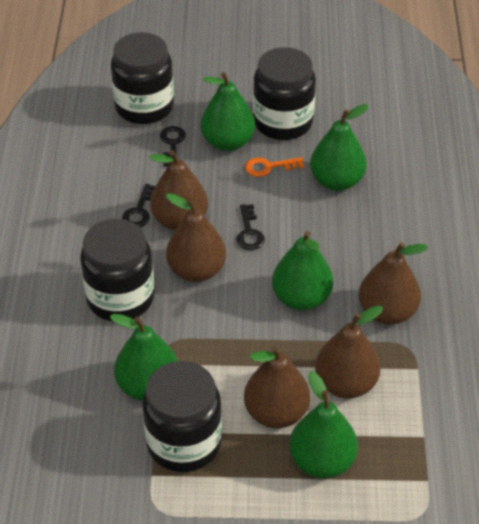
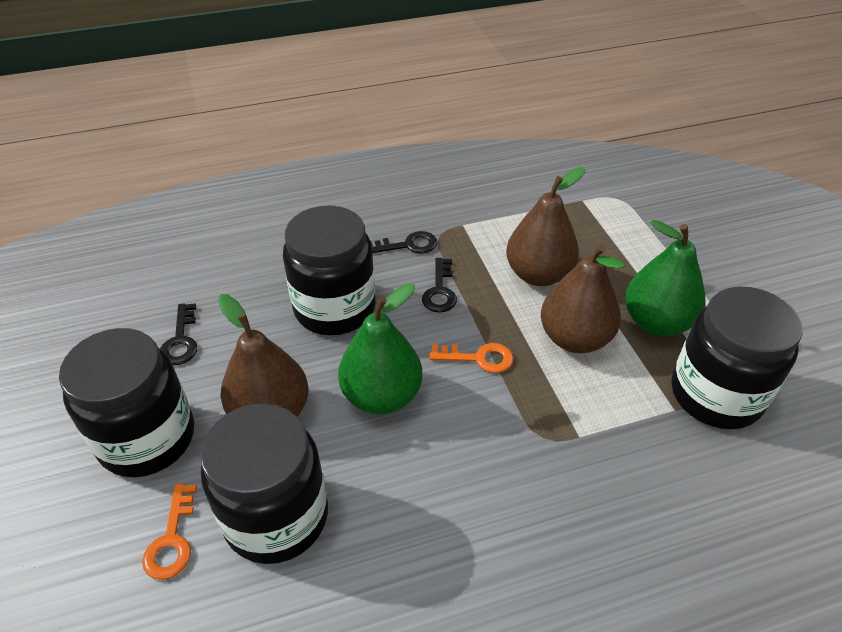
brown pear: [149,150,208,230] [166,193,226,282] [244,346,310,429] [315,305,383,399] [359,242,428,325] = 5 -> [218,294,308,417] [506,167,585,286] [541,245,625,353] = 3
green pear: [110,314,178,401] [201,72,255,151] [272,231,333,311] [289,371,358,478] [310,104,369,191] = 5 -> [338,283,422,414] [625,220,706,336] = 2
orange key: [245,157,304,177] = 1 -> [142,483,197,580] [429,343,513,373] = 2

